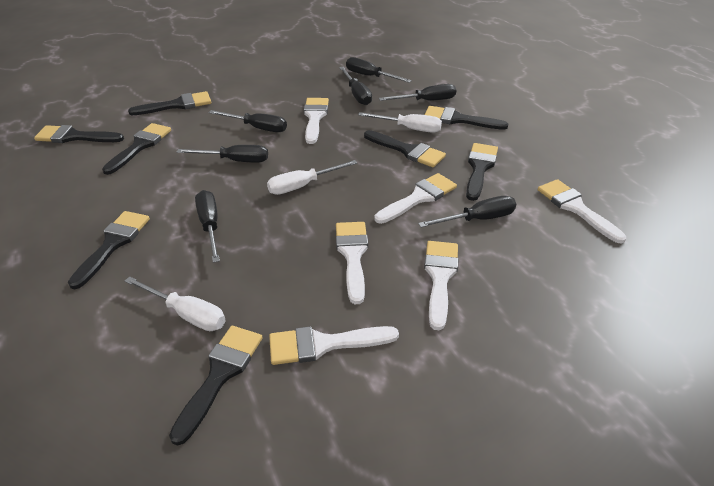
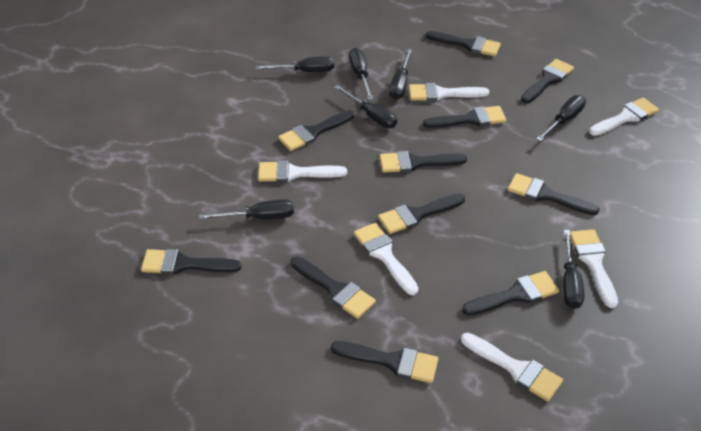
black brush: [34,125,124,143] [68,211,150,289] [102,123,171,175] [128,91,211,115] [169,326,263,446] [364,130,446,167] [425,106,508,130] [466,143,498,201] = 8 -> [141,249,242,275] [278,110,354,151] [291,256,376,319] [331,341,438,383] [378,194,465,234] [379,151,467,173] [423,106,506,128] [425,31,501,56] [462,271,559,315] [508,173,600,215] [521,59,574,103] = 11
white screwdriver: [125,276,226,331] [267,160,357,195] [358,112,442,133] = 3 -> none = 0

